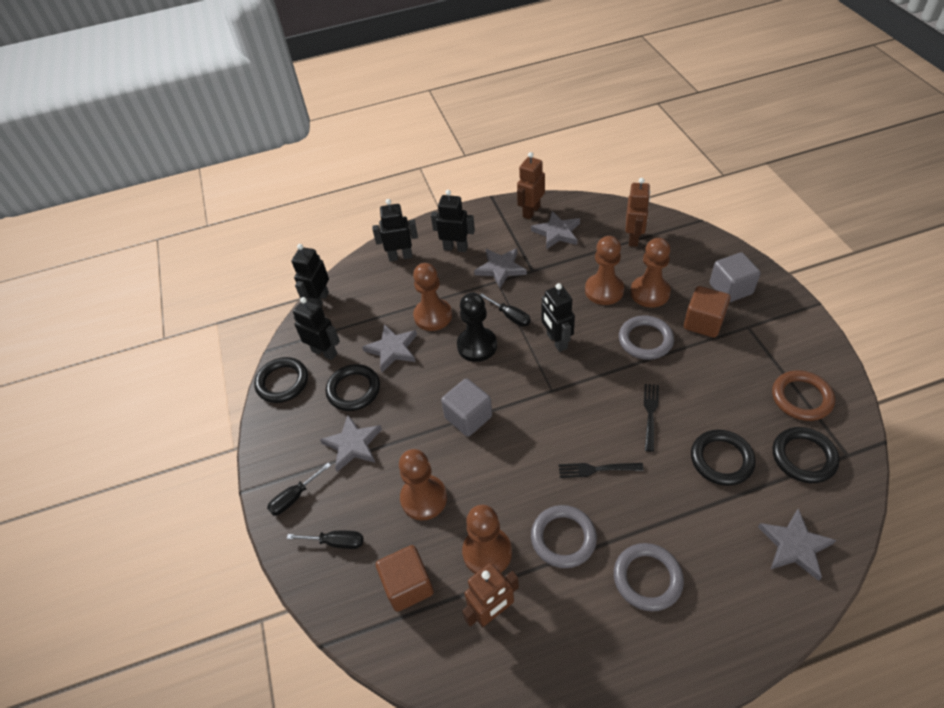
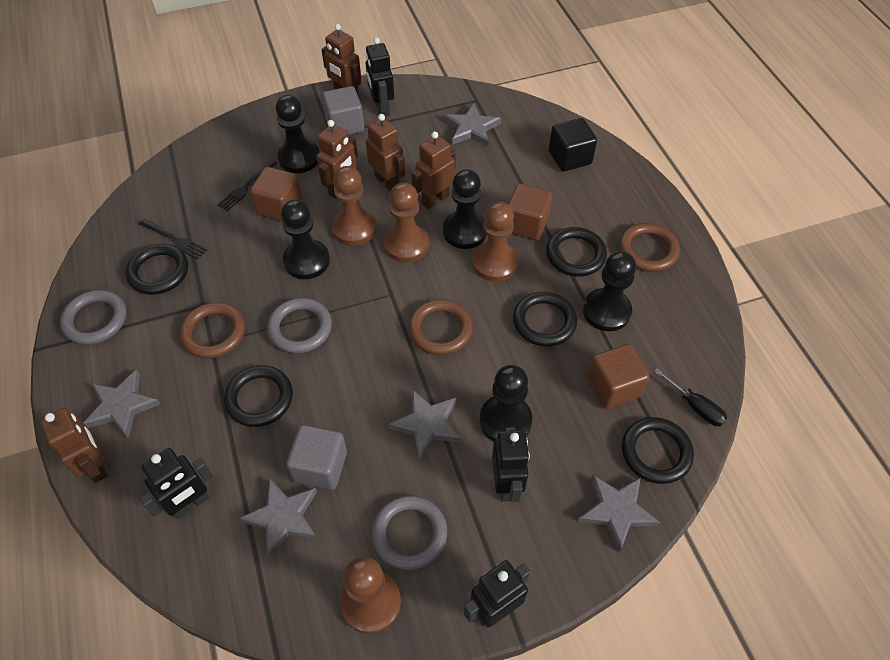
black cube: none = 0 -> [549,118,597,172] = 1
black pawn: [457,293,497,362] = 1 -> [275,95,319,173] [281,199,330,279] [443,169,487,249] [479,365,532,442] [583,251,636,331] = 5
black ring: [254,357,308,403] [326,364,380,411] [691,430,756,486] [773,427,839,483] = 4 -> [126,244,188,295] [224,365,293,427] [513,292,577,347] [546,227,607,277] [622,417,694,484] = 5
black robot: [291,244,329,306] [293,297,340,360] [372,199,418,261] [431,190,475,252] [542,283,575,352] = 5 -> [140,448,213,520] [366,37,394,116] [464,560,530,628] [492,427,530,502] = 4
black screwdriver: [267,463,331,516] [287,531,363,549] [480,293,531,326] = 3 -> [654,368,727,426] = 1
brown cube: [376,545,434,612] [684,286,730,338] = 2 -> [250,167,303,222] [508,183,552,240] [587,344,649,409] = 3
brown pawn: [399,449,447,520] [413,263,452,331] [462,505,512,574] [585,236,624,305] [630,238,671,308] = 5 -> [332,166,377,246] [340,556,401,634] [384,182,429,262] [472,202,519,282] = 4
brown ring: [772,370,835,421] = 1 -> [180,302,245,358] [408,299,473,355] [619,223,680,272] = 3
brown robot: [462,563,519,627] [517,152,545,220] [625,178,650,247] = 3 -> [40,408,108,483] [316,120,358,199] [322,24,361,97] [366,114,405,191] [411,131,456,209] = 5

